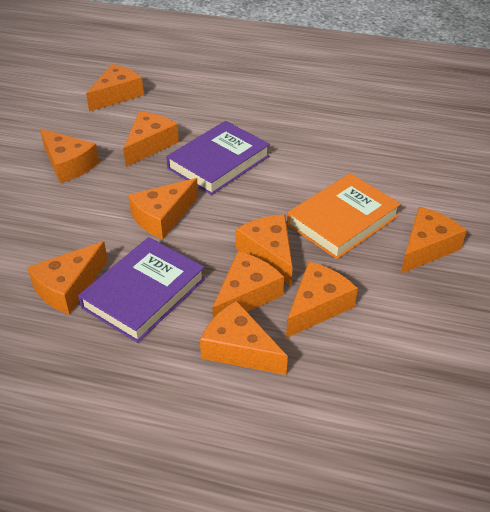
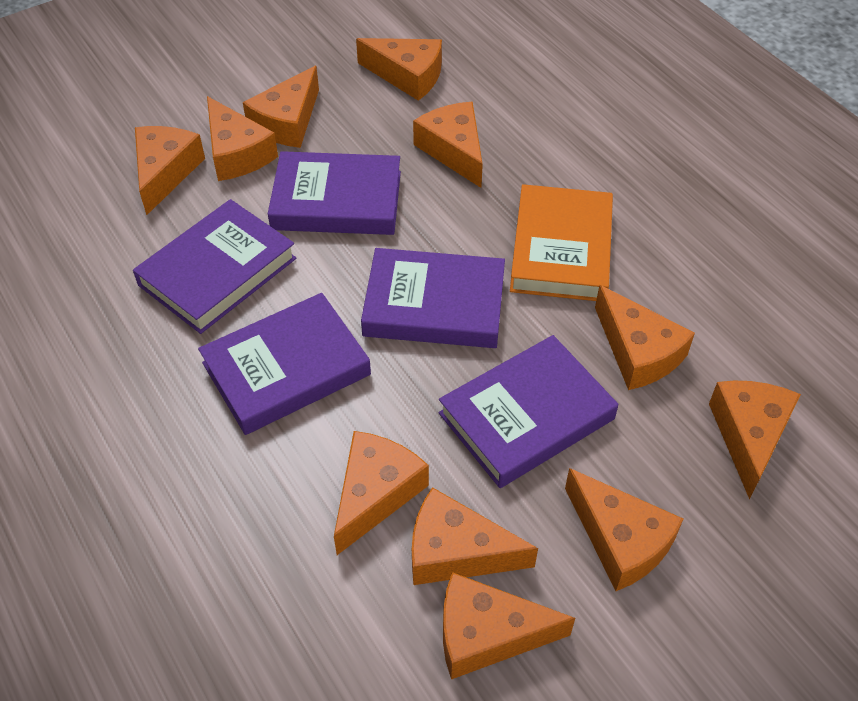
orange cheese: [27,241,108,315] [40,128,99,183] [86,64,144,112] [123,111,179,167] [128,178,198,239] [200,301,288,375] [212,251,284,318] [236,214,293,286] [286,261,358,338] [401,207,467,274] = 10 -> [135,126,205,215] [207,96,278,181] [243,66,319,148] [334,431,429,555] [356,38,442,101] [412,487,538,585] [413,102,483,188] [443,572,575,680] [565,468,683,591] [595,285,695,390] [709,381,801,500] = 11
purple book: [78,237,205,343] [166,121,270,195] = 2 -> [133,199,296,334] [198,293,371,435] [268,151,401,235] [361,248,505,348] [439,335,618,488] = 5

